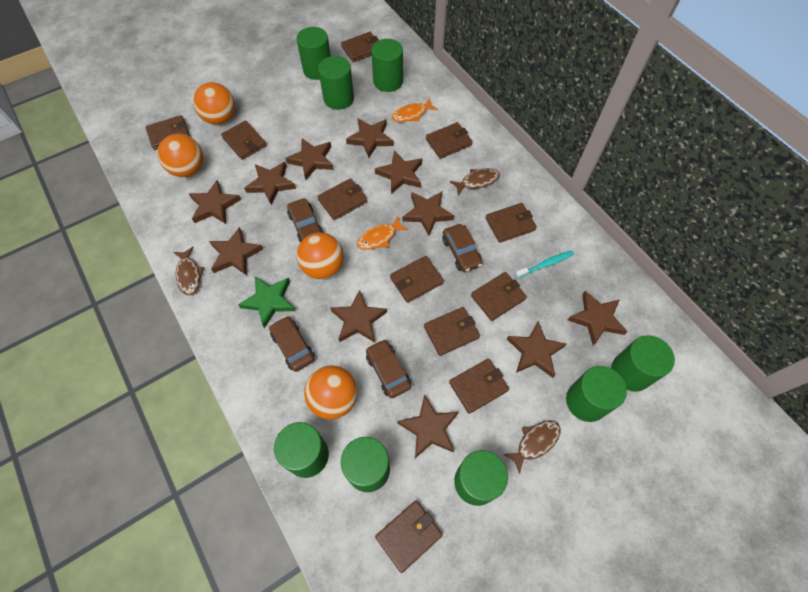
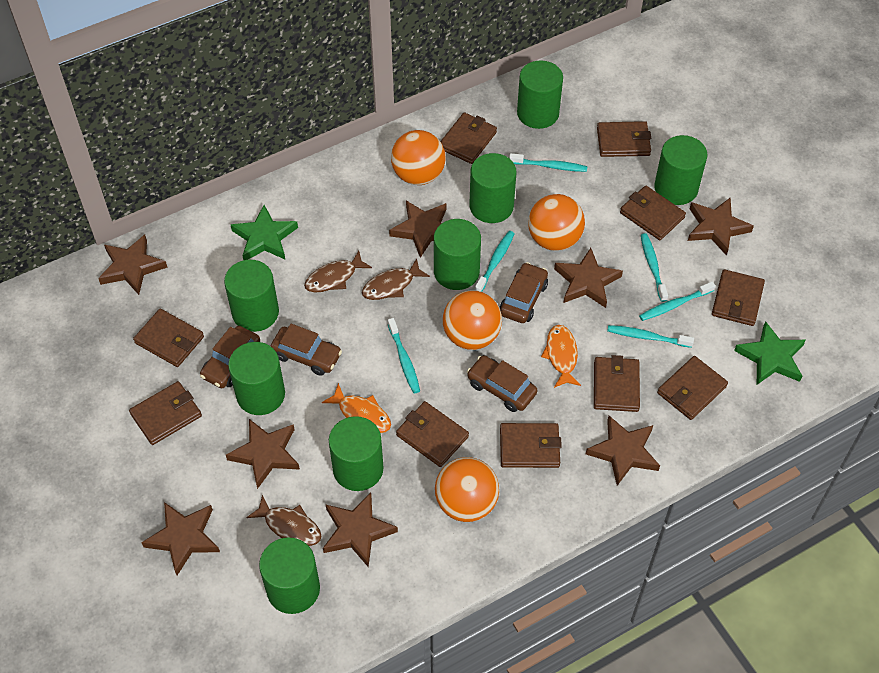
brown star: [189,180,241,224] [209,227,263,276] [244,162,296,205] [285,138,334,180] [330,290,387,343] [346,119,394,158] [375,151,422,194] [397,395,459,458] [402,192,454,236] [507,321,566,378] [568,291,628,346] = 11 -> [98,235,168,295] [141,502,220,575] [226,419,300,489] [323,492,398,567] [389,201,446,258] [554,248,623,308] [586,416,660,486] [688,197,754,256] = 8
brown wallet: [146,115,190,150] [221,120,267,160] [317,178,367,220] [341,32,379,62] [375,500,443,573] [390,256,444,303] [424,307,480,356] [426,122,472,159] [449,358,509,414] [471,272,527,321] [486,203,537,243] = 11 -> [129,381,202,445] [133,309,204,367] [396,401,469,467] [440,112,497,164] [500,423,562,468] [594,355,640,412] [597,121,652,157] [620,186,686,240] [657,356,728,420] [712,269,765,326] = 10
green star: [238,276,296,328] = 1 -> [231,205,298,260] [734,321,806,385] = 2
turquoise toothbrush: [515,250,574,279] = 1 -> [388,318,420,393] [475,231,515,292] [509,153,587,172] [607,325,694,348] [639,282,715,321] [641,233,668,302] = 6

